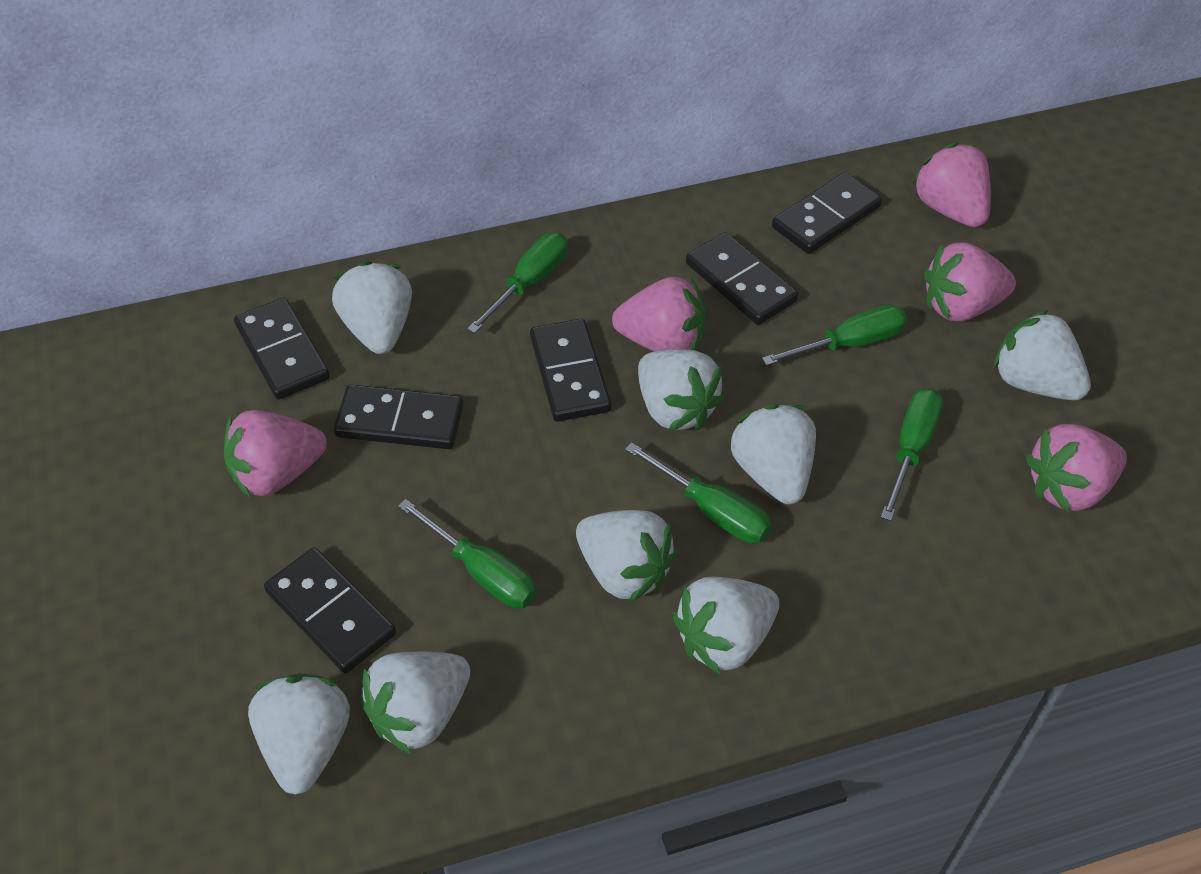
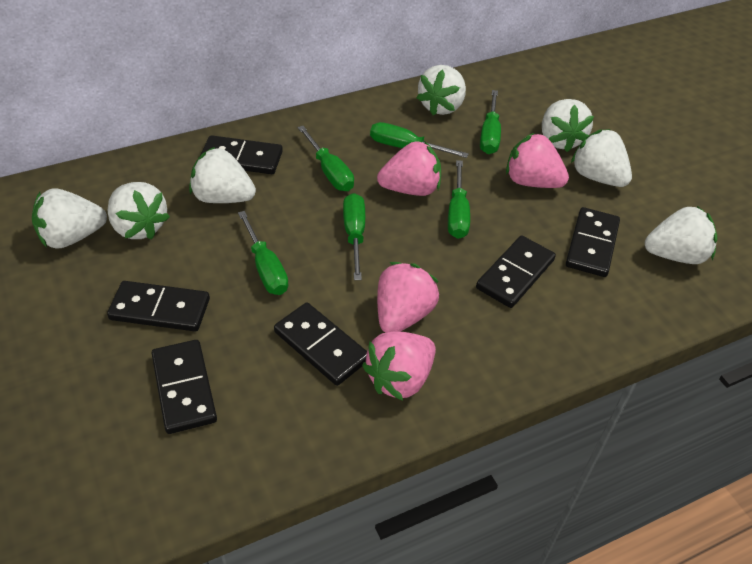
green screwdriver: [398,499,537,609] [467,233,568,333] [625,442,771,543] [762,304,907,366] [881,388,943,521] = 5 -> [238,211,288,295] [298,126,354,191] [343,193,365,280] [370,122,468,158] [448,160,470,239] [480,90,501,154] = 6
pink strawberry: [224,410,327,497] [612,277,705,351] [912,143,991,227] [924,243,1016,321] [1026,424,1127,512] = 5 -> [362,331,436,401] [377,141,441,196] [377,262,439,333] [506,133,569,188] = 4
white strawberry: [248,673,350,795] [332,261,412,354] [360,651,470,754] [576,510,677,603] [638,349,725,431] [673,576,779,675] [730,404,816,504] [993,310,1091,400] = 8 -> [32,188,107,249] [108,182,170,239] [189,147,256,203] [417,65,466,115] [542,99,594,152] [571,129,632,187] [645,206,717,264] = 7

